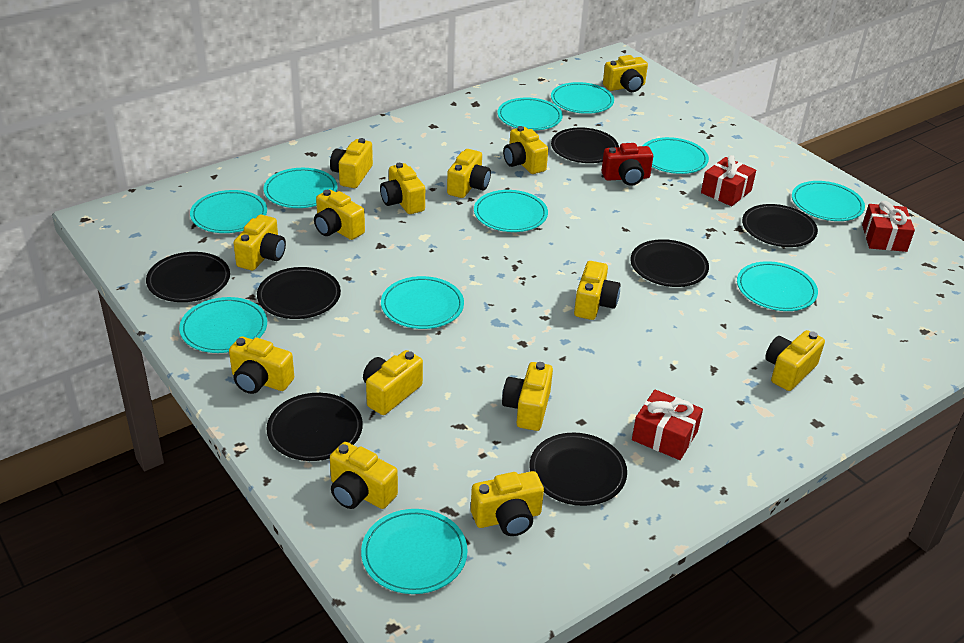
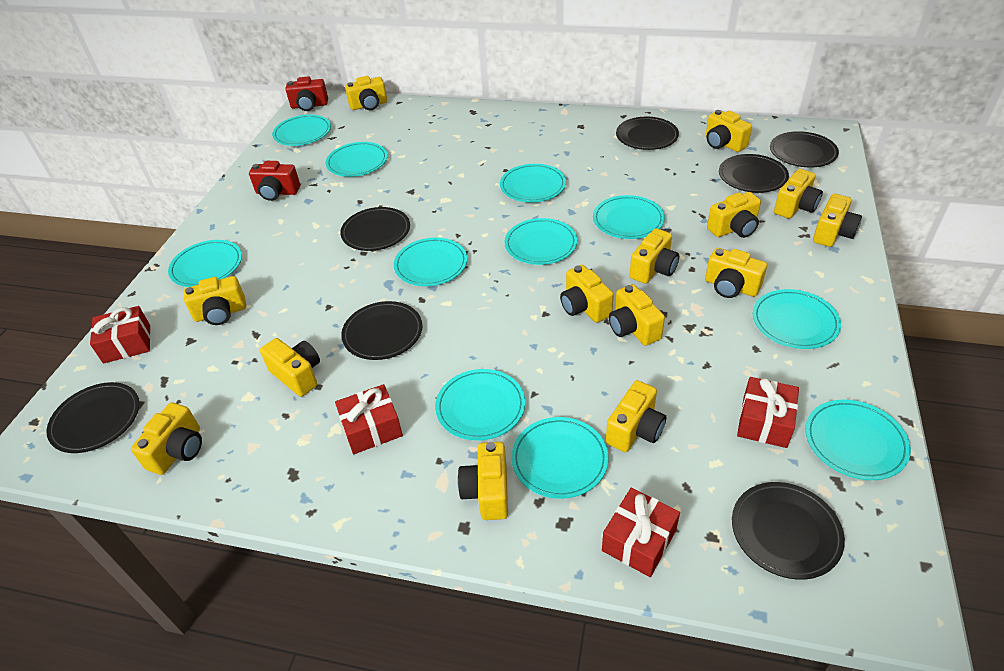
red camera: [601,143,653,186] = 1 -> [249,161,300,201] [285,76,328,111] = 2
red gift: [632,389,703,460] [701,155,756,206] [862,201,915,252] = 3 -> [90,306,151,364] [335,384,403,454] [602,487,680,577] [737,377,799,448] = 4

